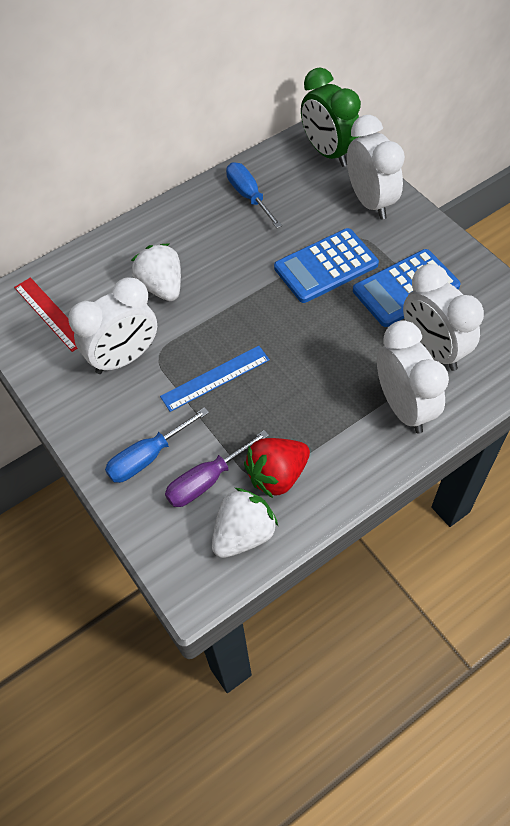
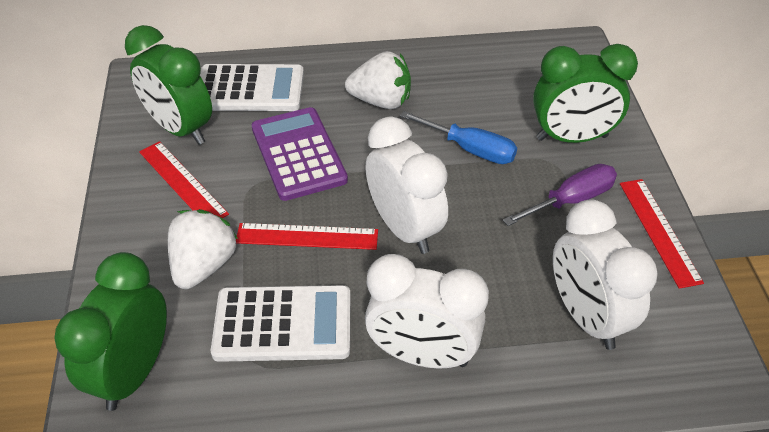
blue calculator: [274,228,379,303] [353,249,461,327] = 2 -> none = 0
blue ruler: [160,346,270,412] = 1 -> none = 0
blue screwdriver: [105,407,209,483] [226,162,282,228] = 2 -> [400,111,517,164] = 1
green clock: [301,67,361,167] = 1 -> [54,252,167,411] [125,25,212,145] [533,44,638,143] = 3
purple calculator: none = 0 -> [252,107,348,201] = 1
red ruler: [14,277,78,352] = 1 -> [139,141,229,218] [236,223,378,250] [620,179,704,289] = 3
red strawberry: [244,438,310,498] = 1 -> none = 0
white calculator: none = 0 -> [200,64,304,111] [211,285,350,362] = 2
white clock: [68,277,157,374] [347,115,405,220] [377,320,449,434] [403,264,484,371] = 4 -> [365,116,448,254] [365,254,489,369] [553,200,658,350] = 3

